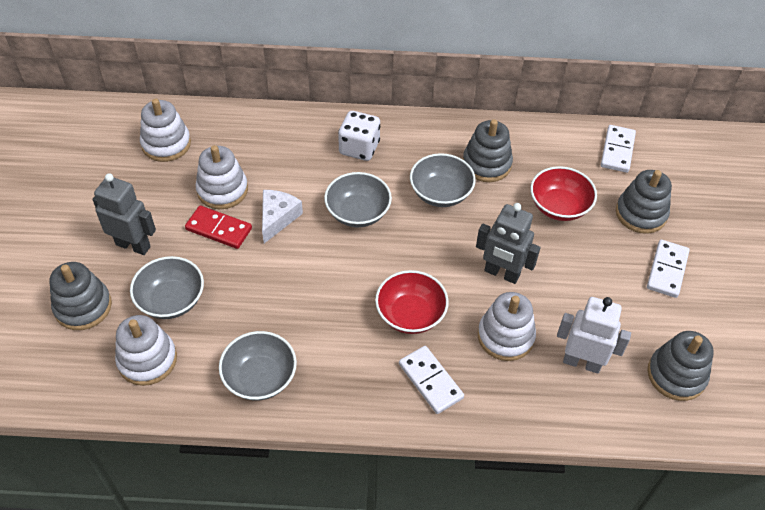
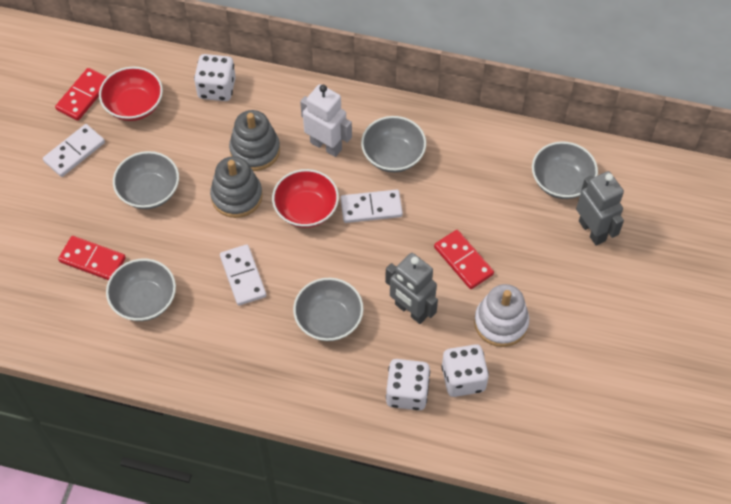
grey bowl: [130,256,204,319] [219,331,297,401] [324,172,392,228] [410,153,476,207] = 4 -> [106,259,176,321] [113,151,179,209] [293,278,364,341] [361,116,426,172] [532,141,598,199] = 5
grey stacking toy: [49,262,112,330] [463,119,513,182] [616,170,672,234] [647,331,714,401] = 4 -> [210,156,263,218] [229,110,280,171] = 2
red domino: [185,206,252,249] = 1 -> [55,68,107,121] [58,236,126,280] [434,230,494,289] = 3
white cheese: [262,190,303,243] = 1 -> none = 0
white dice: [338,111,380,161] = 1 -> [194,54,236,101] [386,359,430,410] [441,344,489,397] = 3
white stacking toy: [115,315,177,386] [140,99,191,162] [195,145,248,209] [478,292,536,361] = 4 -> [474,284,529,347] = 1

